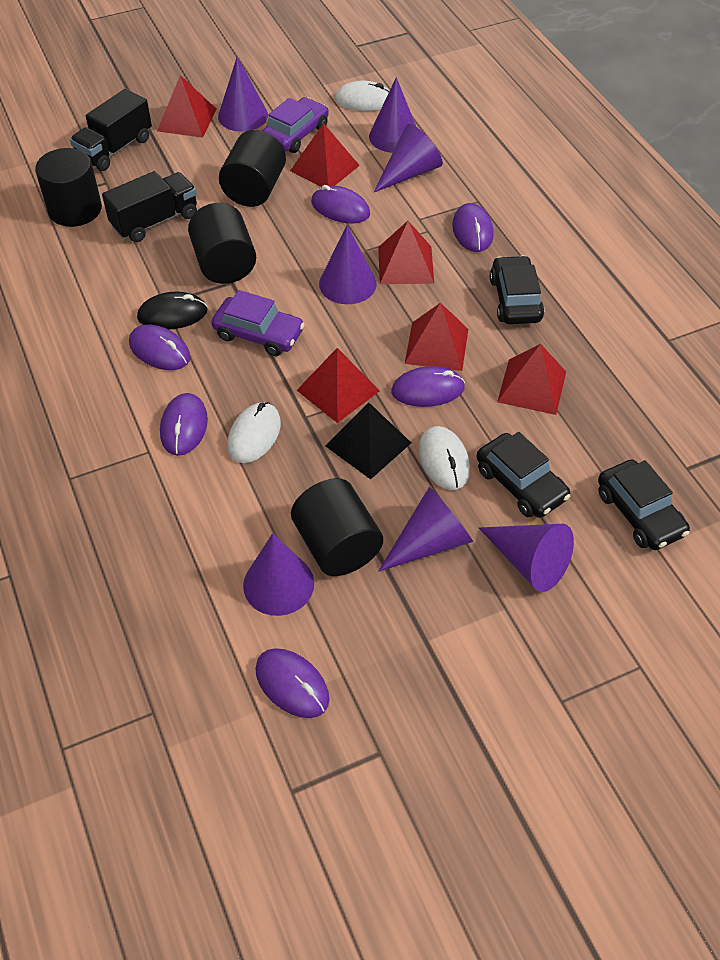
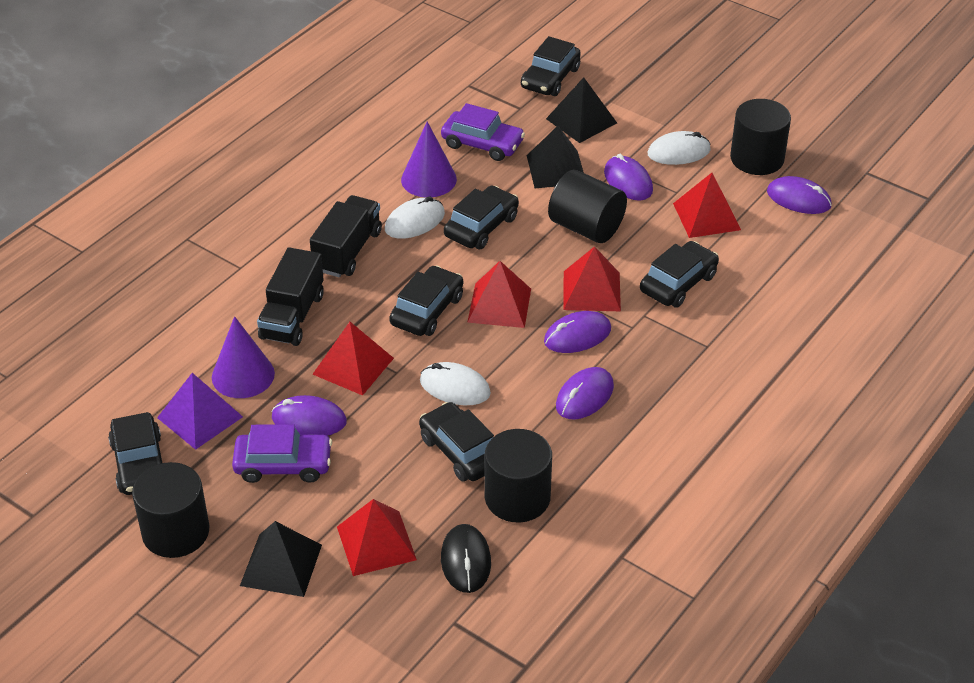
black car: [476,432,571,518] [490,255,545,324] [598,460,690,550] = 3 -> [108,412,162,495] [389,265,463,336] [419,402,494,482] [444,186,519,249] [521,36,581,96] [640,241,719,308] = 6
black pyramid: [325,403,411,479] = 1 -> [240,521,322,597] [527,126,584,188] [546,77,617,143] = 3
purple cone: [218,57,268,132] [243,533,314,616] [319,225,377,304] [369,77,416,153] [374,124,443,192] [379,487,473,571] [479,524,574,592] = 7 -> [212,316,275,398] [401,122,457,198] = 2
purple mouse: [129,325,191,370] [160,393,208,456] [255,648,330,718] [311,185,370,224] [391,366,465,407] [452,203,494,252] = 6 -> [271,395,347,436] [544,311,611,353] [556,367,614,419] [604,154,653,201] [767,176,832,214] = 5
purple pyramid: none = 0 -> [157,373,243,450] = 1
red pyramid: [157,75,217,138] [290,123,360,187] [297,348,380,423] [378,221,434,284] [405,303,468,371] [497,344,566,415] = 6 -> [313,322,394,395] [337,499,417,576] [467,261,531,328] [563,246,621,311] [673,173,741,238] = 5

